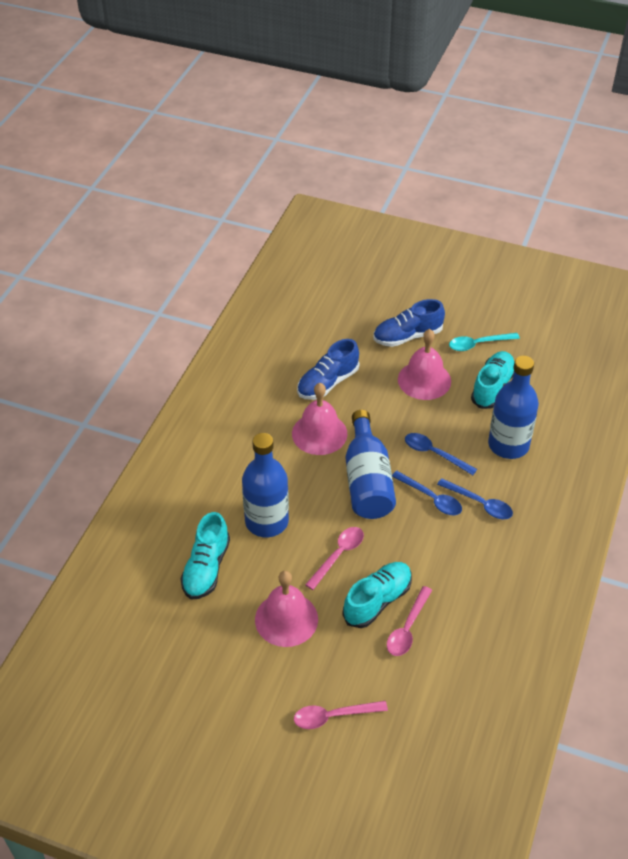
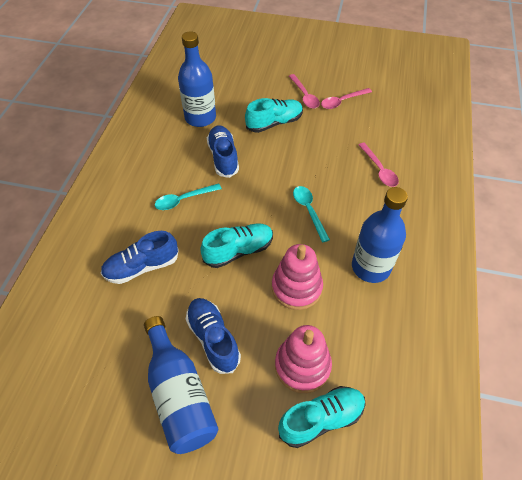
blue shoe: [297,339,359,400] [373,299,445,347] = 2 -> [101,231,179,284] [186,298,241,374] [207,125,239,178] = 3
blue spoon: [392,471,462,515] [405,433,477,475] [437,478,513,519] = 3 -> none = 0
pink bell: [255,571,318,647] [292,383,347,455] [398,329,451,400] = 3 -> none = 0
pink stacking toy: none = 0 -> [272,244,323,310] [275,325,332,393] = 2
turquoise spoon: [449,333,520,351] = 1 -> [155,183,222,210] [293,186,330,242] = 2

